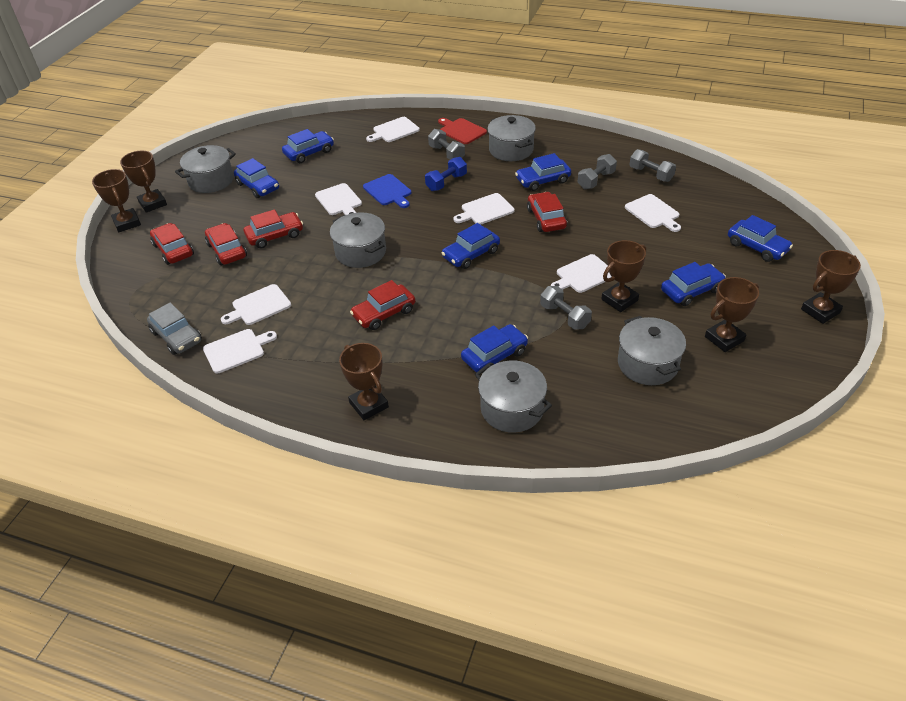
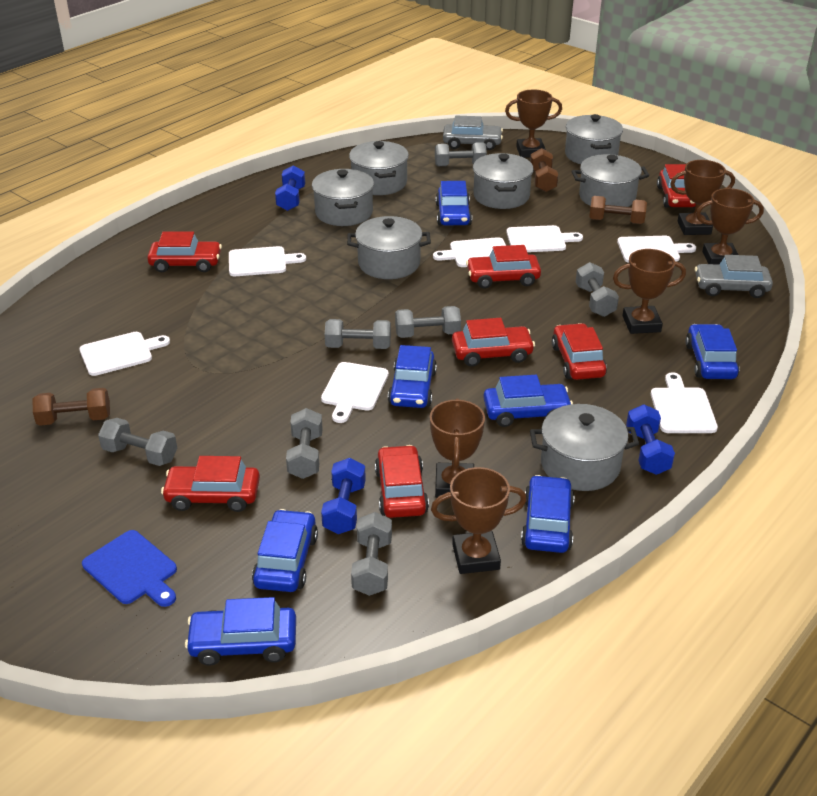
blue dumbbell: [425,157,467,191] = 1 -> [275,165,305,211] [321,458,366,534] [626,404,675,475] = 3
brown dumbbell: none = 0 -> [33,388,110,426] [530,148,558,192] [589,196,647,224] = 3
grey car: [147,302,202,355] = 1 -> [443,116,503,150] [695,255,773,298] = 2
grey dumbbell: [428,129,465,160] [540,286,592,330] [578,154,617,189] [630,149,676,182] = 4 -> [98,418,177,466] [286,408,323,479] [325,319,391,349] [351,512,392,596] [395,306,461,338] [435,142,487,166] [576,262,619,317] = 7
grey pot: [175,145,236,193] [330,212,386,268] [475,360,552,433] [487,115,536,161] [618,316,686,385] = 5 -> [312,169,374,226] [347,216,431,279] [349,141,409,195] [473,153,534,209] [530,404,639,491] [565,114,623,164] [572,154,649,207] = 7
red car: [150,223,194,265] [205,223,247,265] [244,209,303,248] [350,280,415,330] [527,192,567,232] = 5 -> [147,232,222,272] [161,456,260,512] [375,445,429,518] [452,318,535,366] [466,245,541,289] [552,323,607,380] [657,164,696,208] = 7
red cutting board: [438,118,487,144] = 1 -> none = 0

